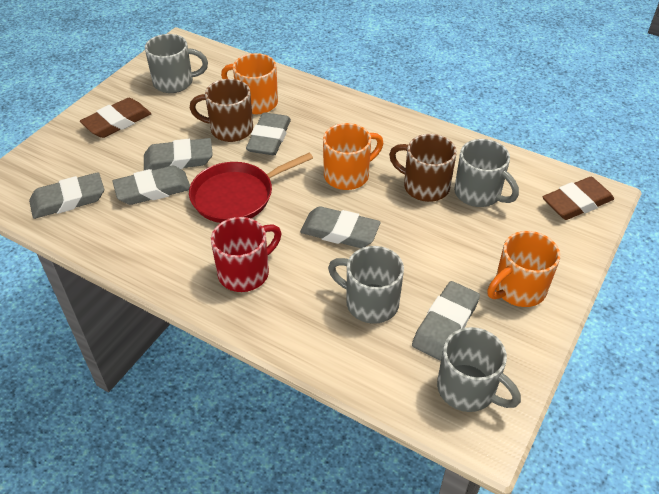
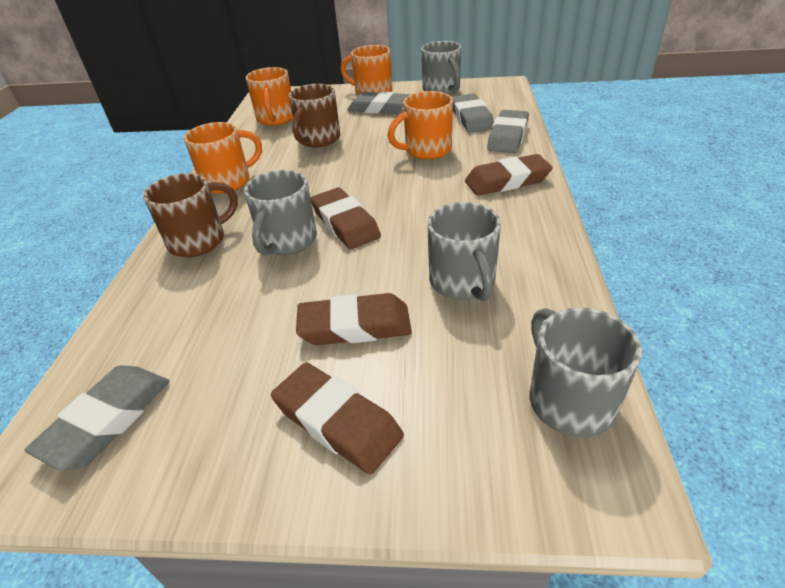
brown eraser: [80,98,151,138] [542,177,614,220] = 2 -> [271,363,404,474] [296,293,412,345] [311,188,381,249] [465,154,553,196] = 4
grey eraser: [29,172,104,219] [112,166,190,205] [144,138,213,170] [246,112,291,155] [300,206,381,248] [412,281,480,361] = 6 -> [25,365,170,471] [347,91,411,114] [452,93,494,133] [487,110,529,153] = 4
orange mug: [221,53,278,114] [323,123,383,190] [487,231,560,307] = 3 -> [184,122,262,194] [246,67,293,126] [341,45,392,96] [388,91,453,159] = 4
red mug: [211,217,281,292] = 1 -> none = 0
red pan: [189,153,313,223] = 1 -> none = 0

